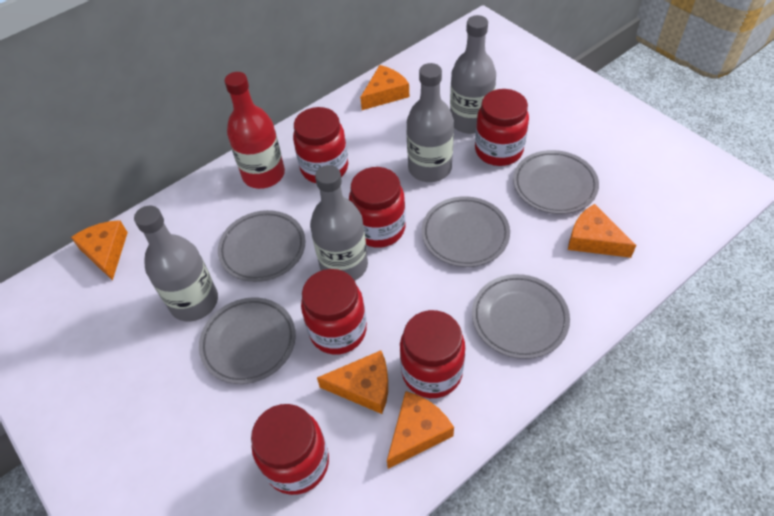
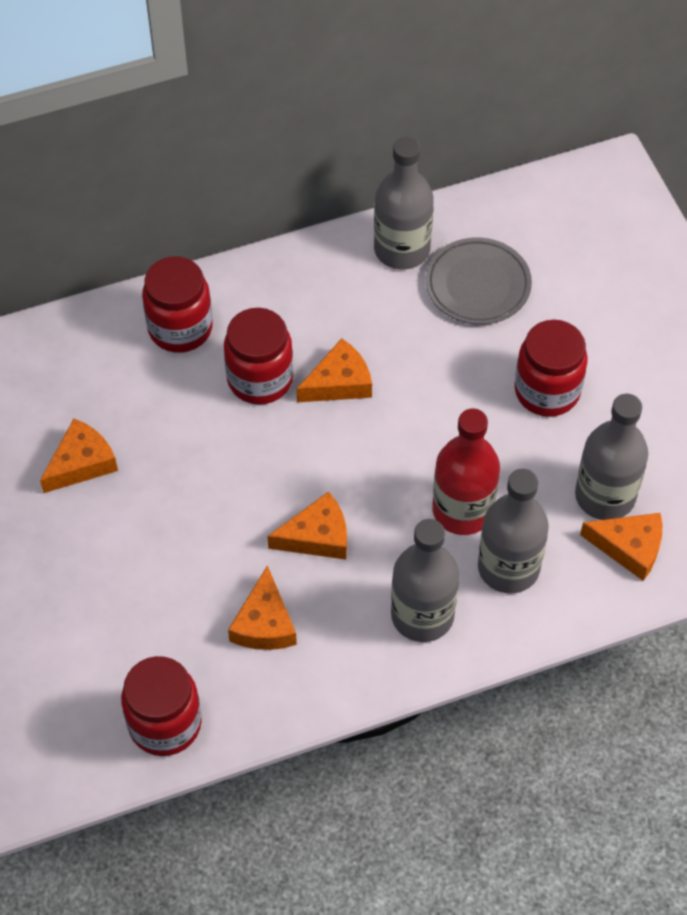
grey plate: [199,298,296,384] [218,210,305,282] [422,196,510,267] [472,274,570,359] [513,150,599,214] = 5 -> [426,237,532,325] = 1
red jar: [251,404,329,495] [293,107,348,183] [301,269,367,355] [349,167,406,248] [400,310,465,398] [475,89,529,166] = 6 -> [121,656,202,756] [142,256,213,353] [224,308,293,405] [515,320,588,417] = 4

